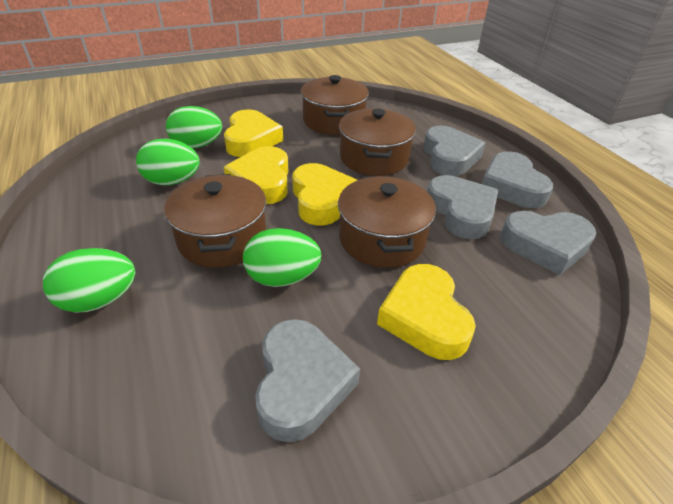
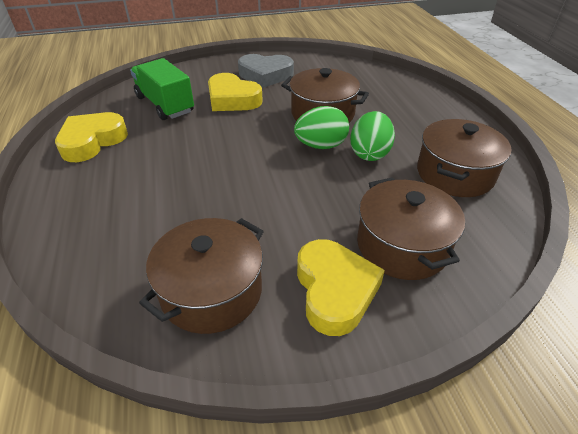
green egg: [43,248,135,313] [136,138,200,185] [166,106,222,148] [243,228,322,287] = 4 -> [294,106,349,149] [350,111,395,161] = 2
green truck: none = 0 -> [130,58,194,120] = 1
grey heart: [255,319,360,442] [423,126,486,176] [427,175,498,239] [482,151,553,208] [500,211,597,275] = 5 -> [238,54,294,88] = 1
yellow heart: [224,109,283,157] [224,146,289,204] [292,163,357,225] [377,264,476,360] = 4 -> [55,112,128,162] [208,73,263,111] [297,239,385,336] = 3

